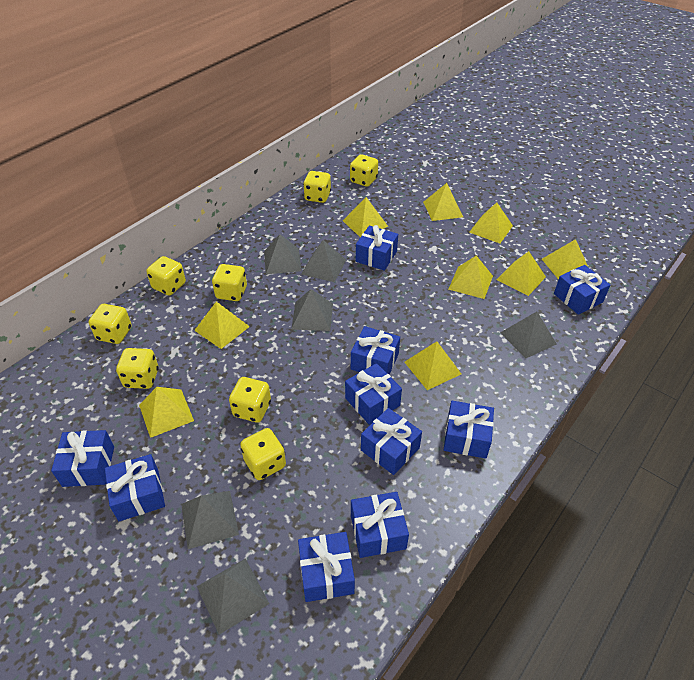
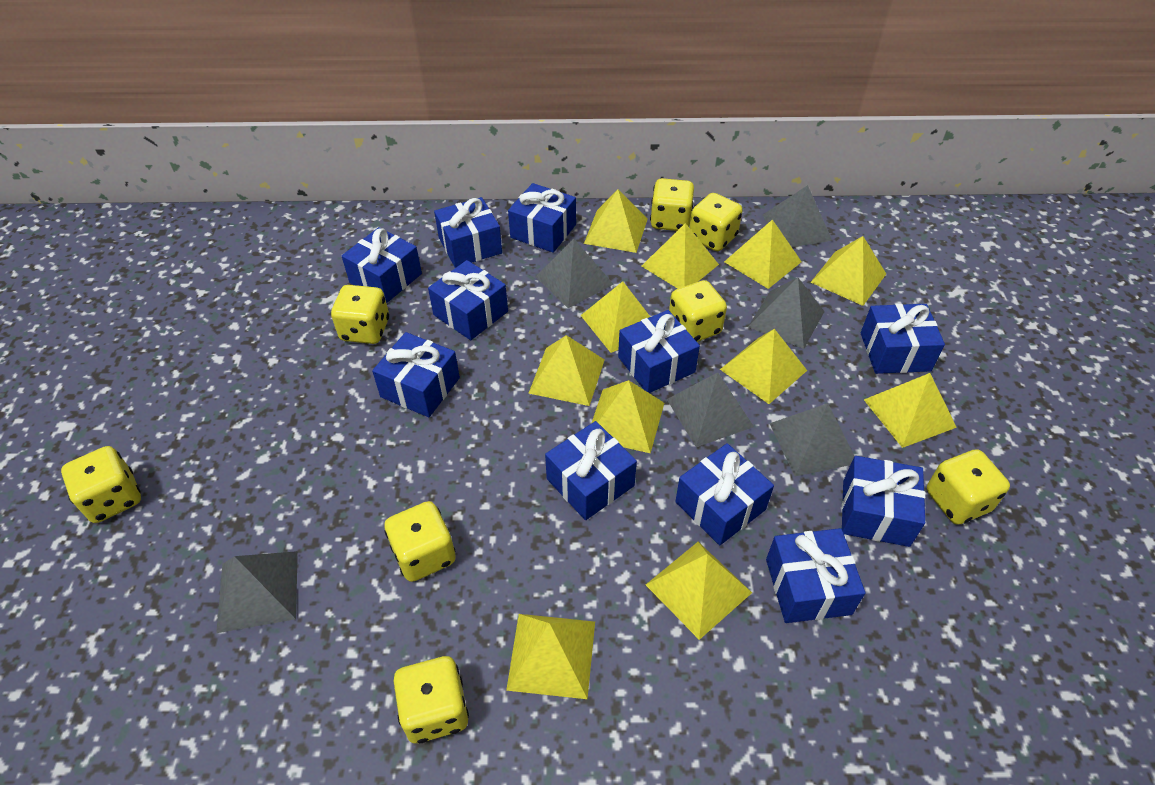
blue gift: [51,430,114,487] [105,454,165,521] [298,532,355,602] [345,363,402,425] [351,326,400,374] [351,492,409,558] [356,225,398,271] [361,408,422,475] [444,401,494,459] [554,265,610,315] = 10 -> [342,227,422,303] [372,332,460,417] [428,260,508,340] [434,197,502,268] [508,183,576,253] [545,421,637,520] [618,310,700,393] [675,443,774,545] [766,528,865,623] [842,456,925,547] [861,304,945,374] = 11
yellow pyramid: [139,387,194,438] [194,302,250,349] [343,197,388,237] [404,341,461,390] [423,183,463,221] [448,255,493,299] [469,202,513,243] [497,251,546,296] [542,239,588,280] = 9 -> [506,614,595,699] [528,335,605,406] [581,281,650,353] [584,189,648,253] [592,380,664,454] [642,223,719,289] [646,542,752,640] [720,329,807,404] [724,220,802,289] [811,236,886,306] [864,373,957,448] = 11

